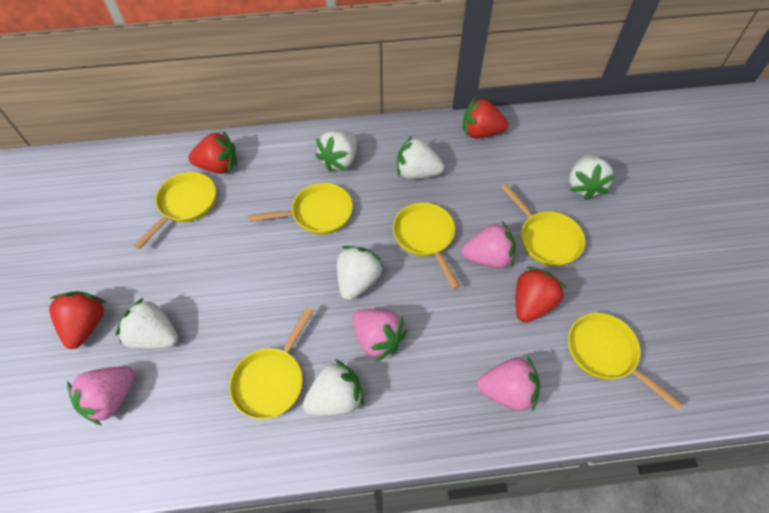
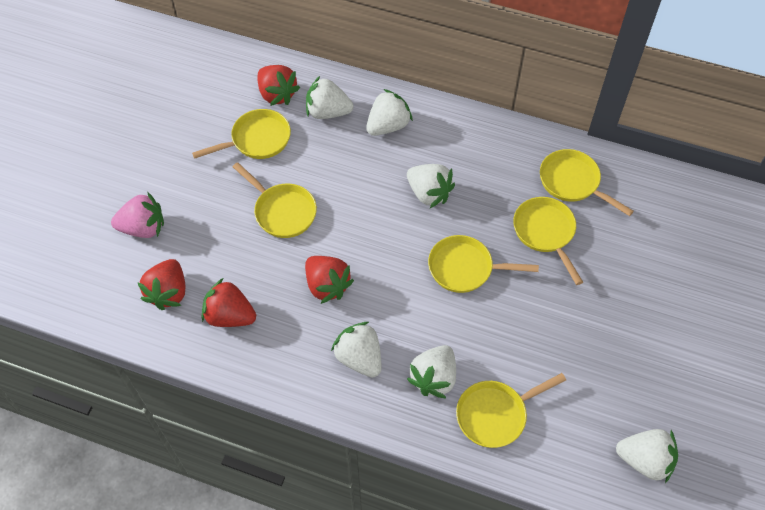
pink strawberry: [67,366,135,425] [352,309,407,362] [461,221,516,269] [477,356,540,412] = 4 -> [111,192,164,238] = 1

